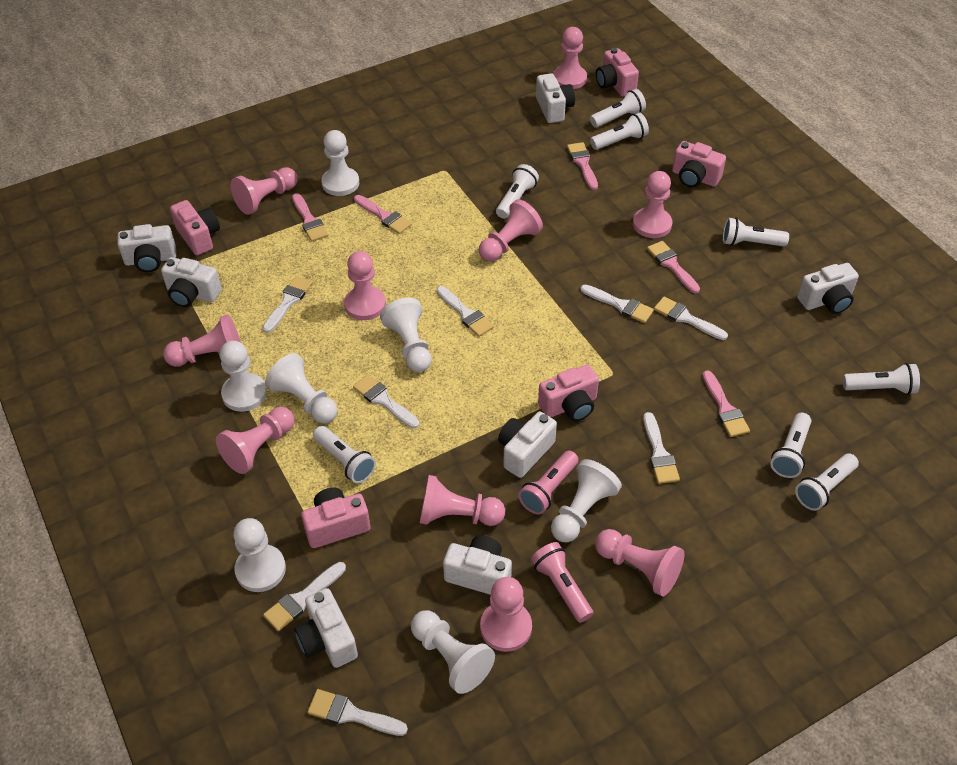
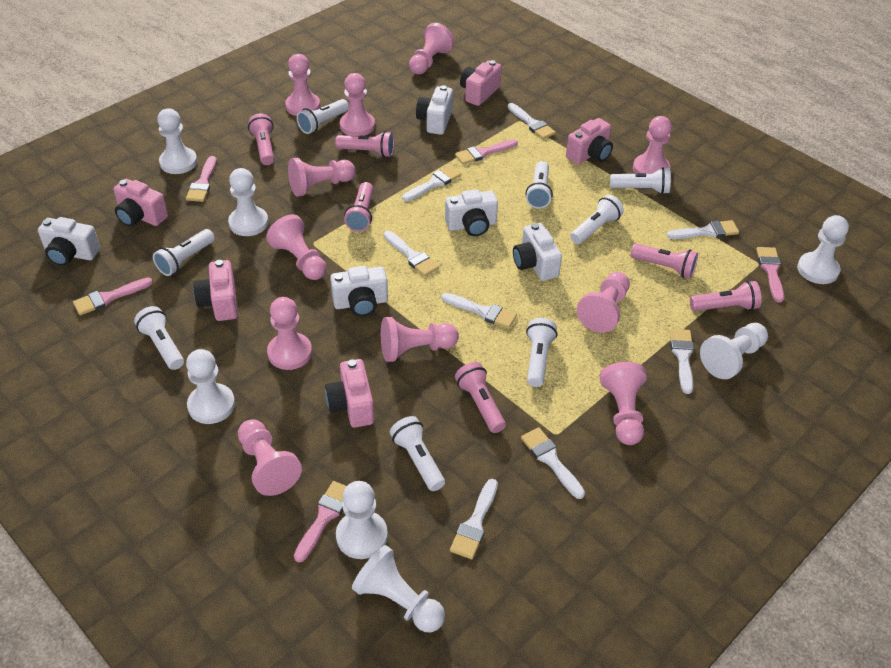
pink flashlight: [518,451,578,515] [531,542,593,623] = 2 -> [248,113,274,165] [335,131,394,157] [344,182,374,232] [455,362,506,433] [631,243,698,278] [690,281,761,311] = 6
pink pawn: [163,314,240,367] [216,407,295,474] [231,167,298,215] [344,251,386,320] [420,475,505,526] [479,199,543,261] [480,577,532,652] [553,27,587,89] [595,529,684,597] [633,171,672,238] = 10 -> [238,420,302,496] [266,214,327,280] [267,297,312,370] [285,54,320,116] [288,158,355,197] [340,73,375,136] [381,317,459,362] [409,23,454,74] [577,272,630,333] [600,362,647,445] [633,116,672,174] = 11
white camera: [117,224,176,272] [161,257,222,307] [294,588,358,668] [443,536,512,595] [498,411,557,478] [536,73,575,123] [797,263,859,314] = 7 -> [38,217,100,266] [330,266,388,316] [416,85,453,135] [445,189,498,236] [513,223,562,281] = 5

